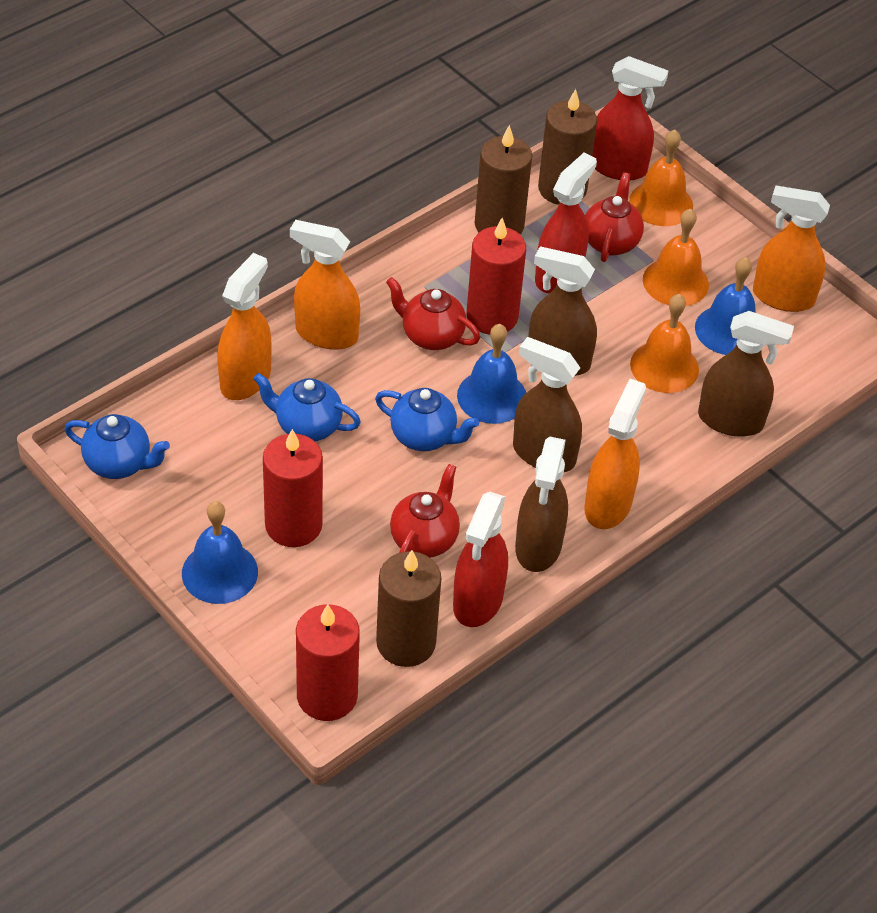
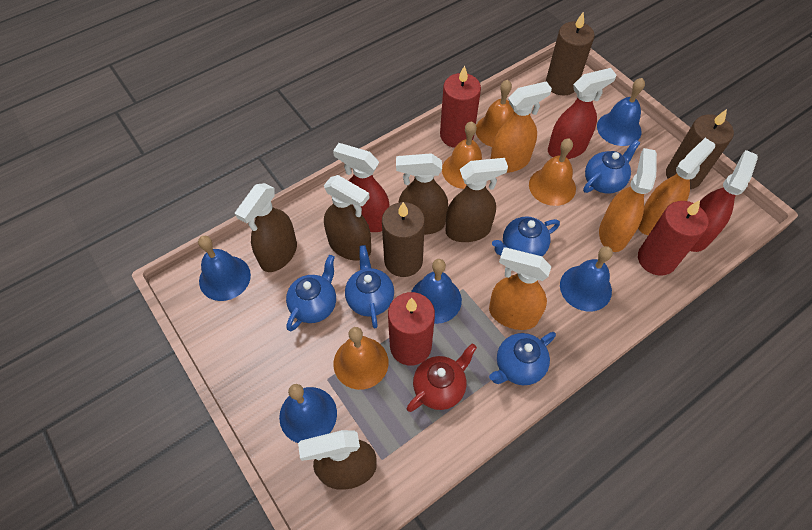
blue bell: [182,501,258,604] [457,324,526,424] [695,257,756,355] = 3 -> [198,236,251,301] [279,384,337,443] [411,259,462,324] [560,246,613,312] [597,78,645,146] = 5
blue teapot: [64,414,170,479] [253,373,361,441] [375,388,479,451] = 3 -> [286,255,336,332] [345,245,394,328] [489,332,556,385] [492,216,560,256] [583,140,640,194] = 5
brown spray bottle: [513,337,582,472] [515,437,568,572] [528,246,597,376] [698,311,794,437] = 4 -> [235,183,297,272] [298,430,377,490] [324,175,371,261] [396,153,448,235] [446,158,508,242] = 5
orange bell: [629,130,693,226] [630,294,699,393] [643,208,709,306] = 3 -> [333,327,389,390] [442,121,482,189] [476,80,514,147] [529,139,576,206] = 4
red teapot: [386,277,480,350] [390,464,460,558] [585,172,644,262] = 3 -> [407,344,477,412] = 1

